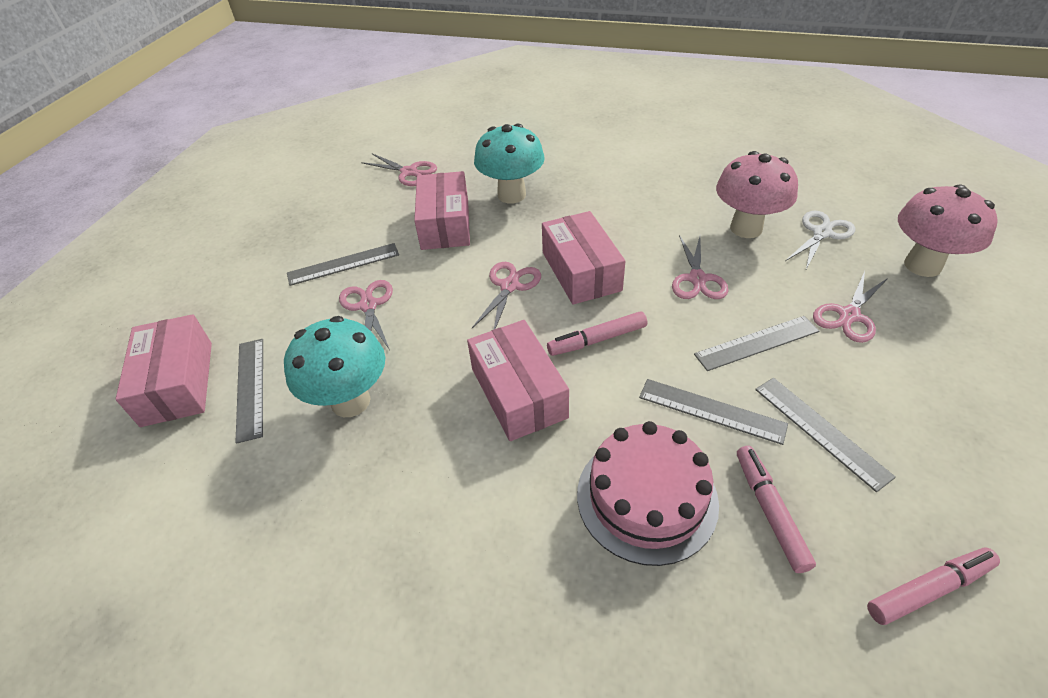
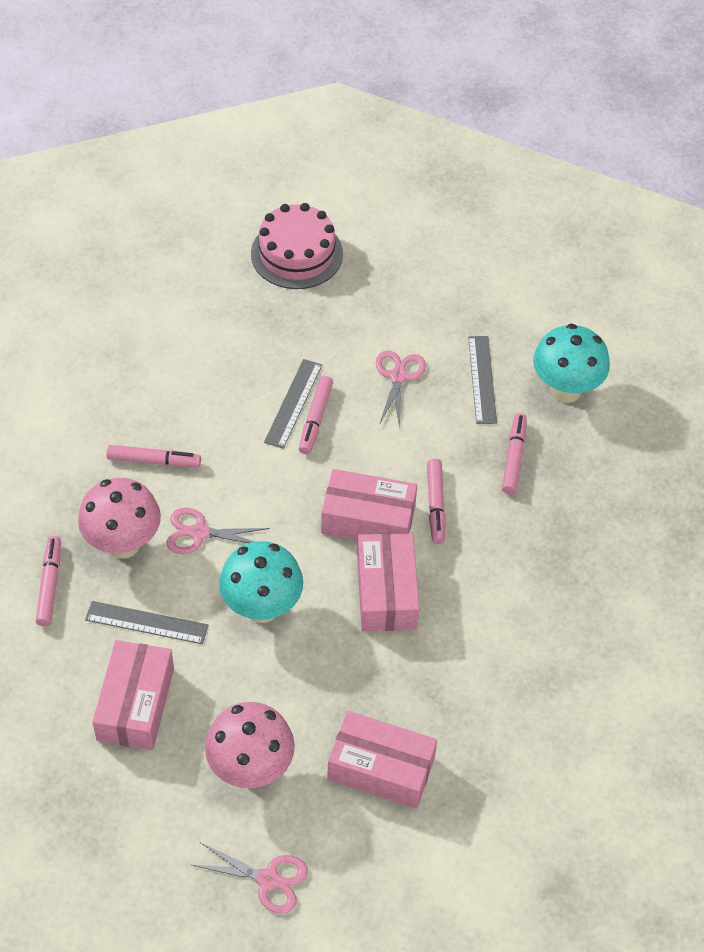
grey ruler: [235,339,263,444] [287,243,399,286] [639,379,788,445] [694,316,819,371] [755,378,896,492] = 5 -> [85,601,209,644] [264,359,322,449] [468,336,497,424] = 3
pink marker: [547,311,647,356] [737,446,816,573] [867,547,1000,625] = 3 -> [36,536,61,626] [106,445,201,467] [299,376,333,454] [427,459,446,544] [502,413,527,494] = 5
pink scissors: [339,280,393,350] [361,154,437,186] [472,262,541,329] [672,235,729,299] [813,271,889,343] = 5 -> [166,508,270,554] [192,842,308,914] [376,350,426,429] = 3
white scissors: [785,211,855,269] = 1 -> none = 0

